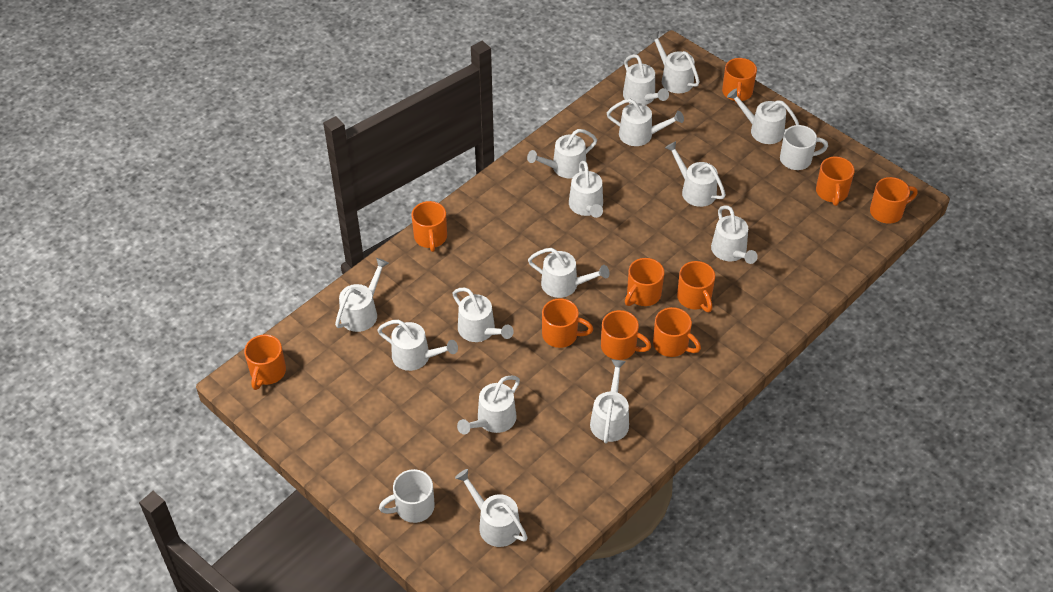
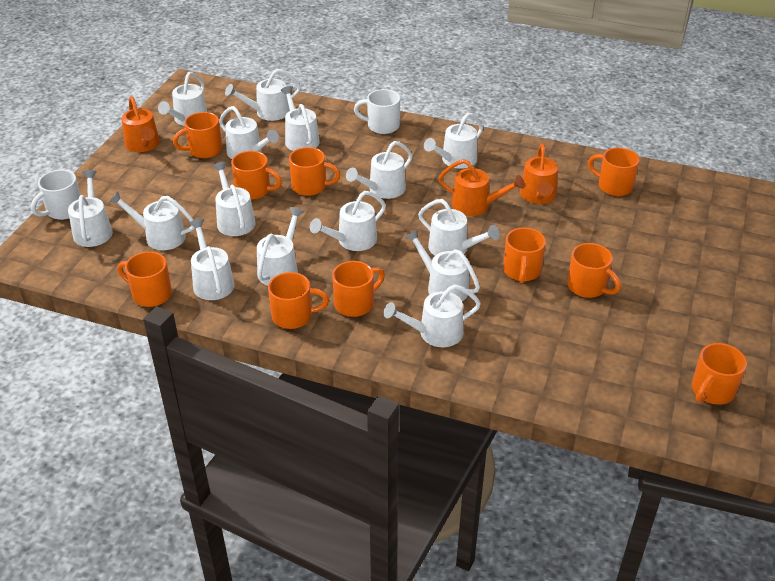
orange watering can: none = 0 -> [121,96,160,152] [438,159,525,216] [520,144,558,204] = 3

